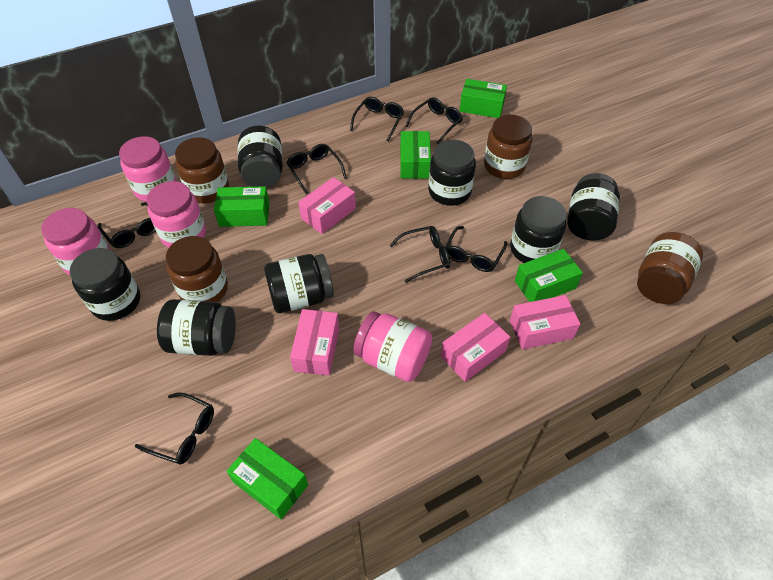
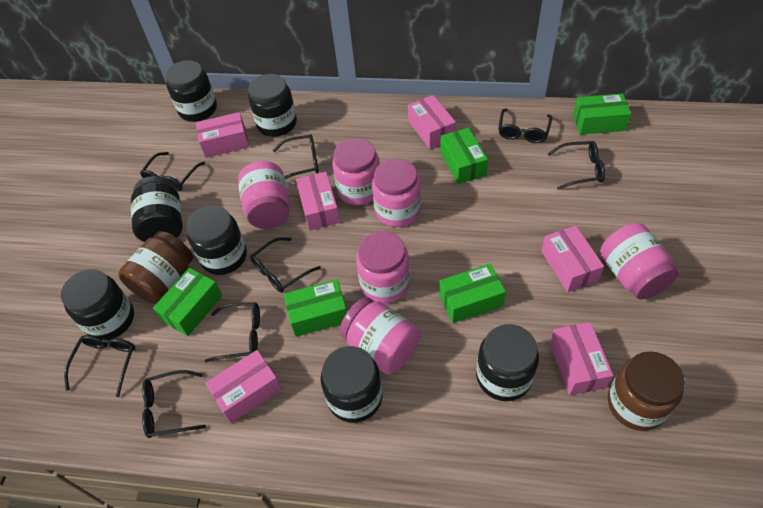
black glasses: [97,202,156,248] [135,392,214,465] [287,144,347,195] [350,97,404,141] [389,226,450,283] [406,97,463,144] [445,226,507,272] = 7 -> [64,335,135,397] [140,152,205,191] [142,370,206,438] [205,302,260,362] [250,237,321,293] [273,134,319,179] [498,109,552,143] [548,141,605,190] = 8
brown jar: [166,236,228,302] [175,137,229,203] [484,115,532,179] [637,232,703,304] = 4 -> [118,231,193,304] [608,351,685,431] = 2
pink box: [290,309,339,376] [298,177,356,234] [441,313,510,382] [510,295,580,350] = 4 -> [196,112,249,158] [205,350,282,423] [296,172,340,230] [408,95,456,149] [541,226,604,292] [549,322,613,395] = 6
pink jar: [41,208,110,275] [119,136,177,202] [147,181,206,248] [353,311,432,382] = 4 -> [238,161,290,229] [332,138,380,205] [340,297,420,374] [356,231,410,303] [372,158,421,227] [600,223,679,300] = 6

